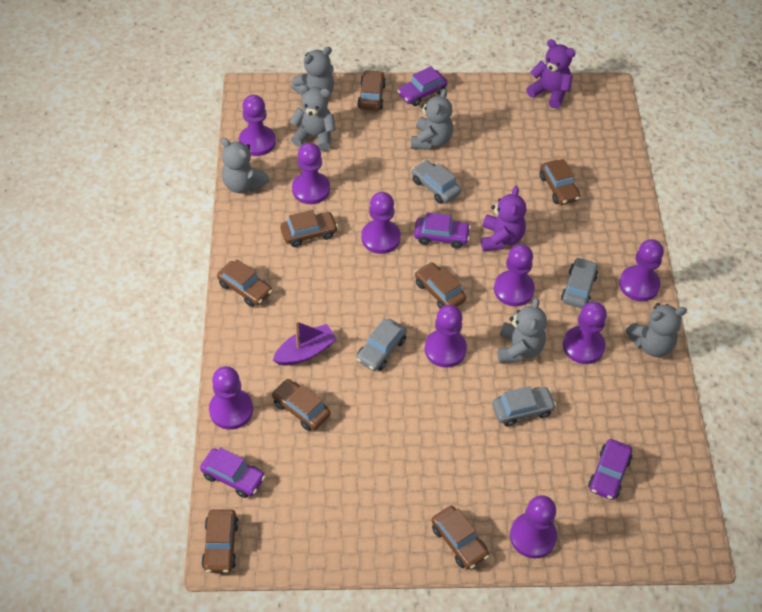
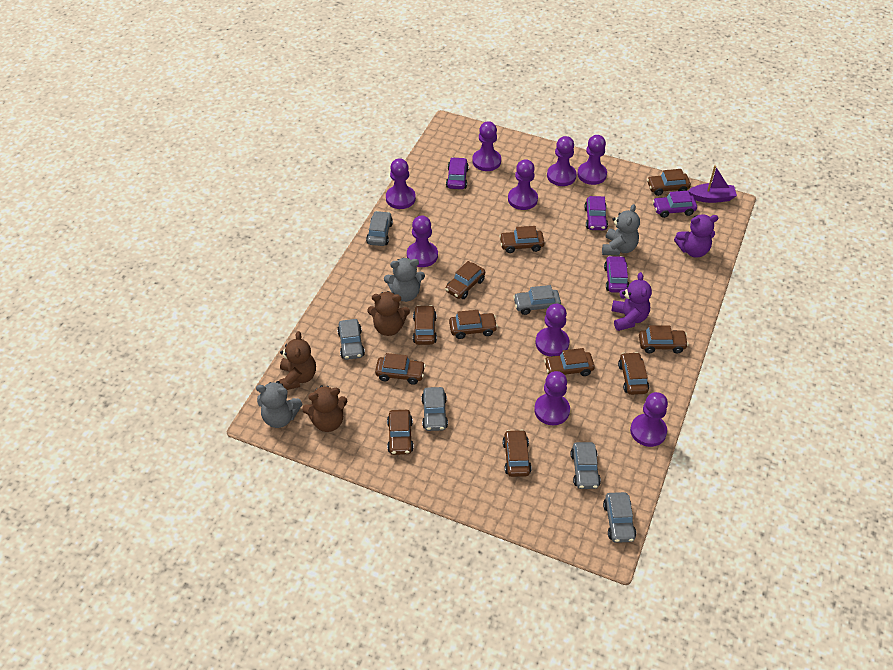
brown car: [201,509,239,573] [217,259,272,307] [271,379,331,431] [281,210,338,247] [357,70,386,111] [415,262,466,308] [432,506,489,569] [539,159,580,205] = 8 -> [375,353,426,385] [387,410,414,455] [413,305,437,345] [445,261,485,299] [449,310,498,339] [499,226,544,253] [502,429,532,477] [544,348,595,376] [618,352,649,395] [639,326,689,353] [647,169,691,196] = 11
brown teddy bear: none = 0 -> [279,331,316,390] [302,385,348,432] [368,291,410,336] = 3
grey car: [356,319,407,371] [412,160,461,204] [492,386,556,426] [561,257,598,309] = 4 -> [337,319,365,360] [366,211,393,246] [421,387,448,431] [513,285,561,315] [570,442,601,489] [603,492,636,543] = 6
grey teddy bear: [221,138,270,193] [290,85,336,151] [291,47,334,95] [411,89,453,150] [497,298,547,363] [625,303,687,357] = 6 -> [256,381,302,428] [384,258,425,302] [602,204,640,256] = 3

